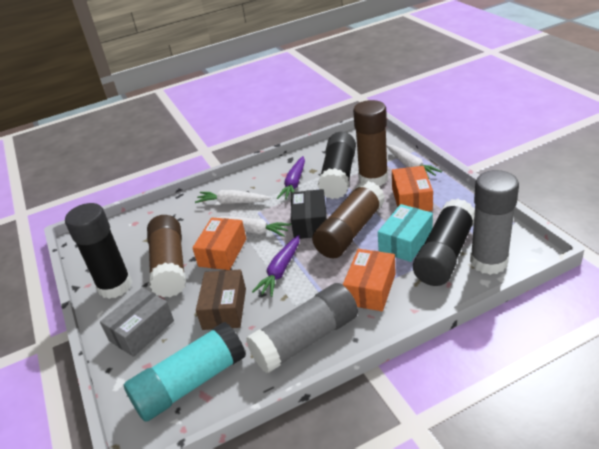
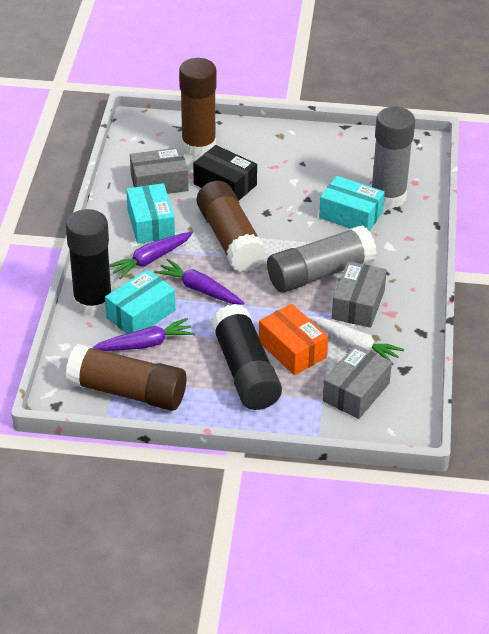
black glue stick: [65,203,132,299] [318,132,356,199] [413,199,475,286] = 3 -> [66,209,111,316] [211,304,282,410] = 2
brown box: [196,269,246,330] = 1 -> none = 0
grey box: [100,288,174,357] = 1 -> [130,147,188,194] [322,345,392,419] [332,261,387,328] = 3
orange box: [192,218,246,270] [343,249,396,311] [392,166,433,211] = 3 -> [259,304,328,375] = 1
purple carrot: [252,235,300,297] [277,156,305,199] = 2 -> [92,318,195,351] [109,232,193,279] [154,259,244,305] = 3
turquoise box: [378,204,433,262] = 1 -> [105,270,175,333] [126,183,175,243] [319,176,385,231] = 3
turquoise glue stick: [124,322,246,422] = 1 -> none = 0
white carrot: [195,190,271,204] [217,216,291,237] [386,145,442,179] = 3 -> [308,316,404,365] = 1

